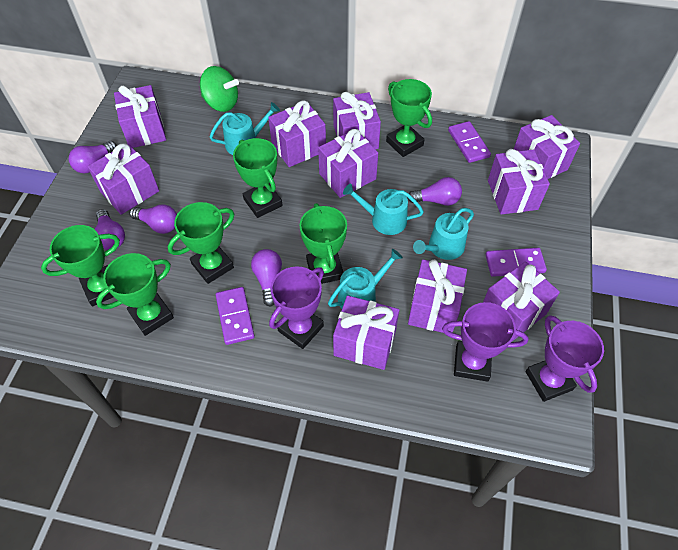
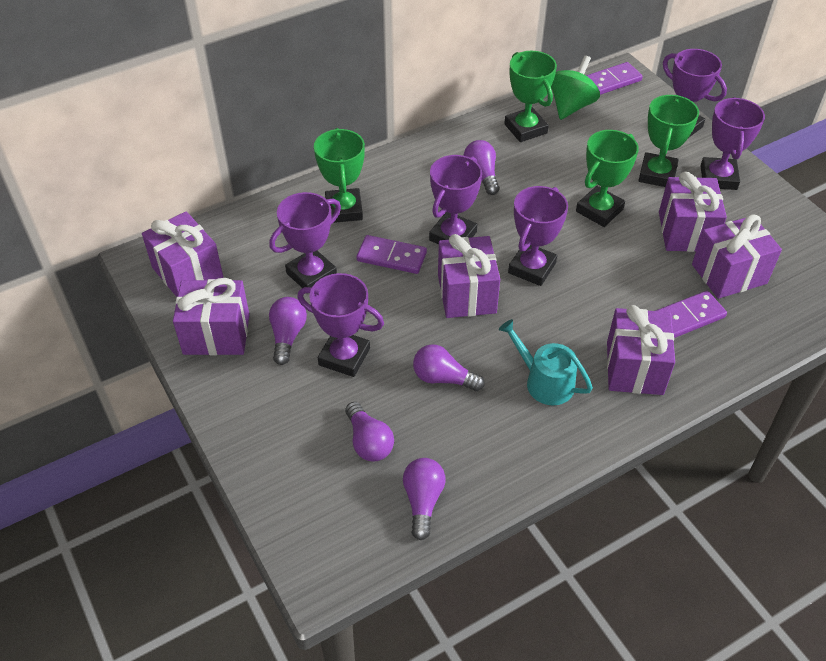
green trophy: [41,225,120,307] [96,253,174,336] [168,202,234,284] [233,138,283,218] [300,203,347,284] [386,79,432,157] = 6 -> [314,128,365,223] [504,51,557,142] [576,130,639,227] [638,95,699,187] = 4
purple gift: [88,143,159,215] [114,85,166,148] [268,100,326,167] [318,129,378,198] [333,92,381,149] [333,295,399,370] [408,259,467,333] [483,261,560,341] [488,149,550,215] [514,115,580,179] = 10 -> [142,211,224,297] [173,278,250,355] [438,234,500,318] [607,305,675,395] [659,172,727,252] [692,214,782,299] = 6
purple trophy: [269,266,324,349] [442,302,529,381] [526,315,604,402] = 3 -> [269,192,341,288] [297,273,384,377] [429,155,482,244] [508,186,568,286] [663,49,727,137] [700,97,765,190] = 6
turquoise watering can: [210,102,280,155] [328,249,403,309] [343,184,424,235] [413,208,474,260] = 4 -> [499,319,593,405] = 1

